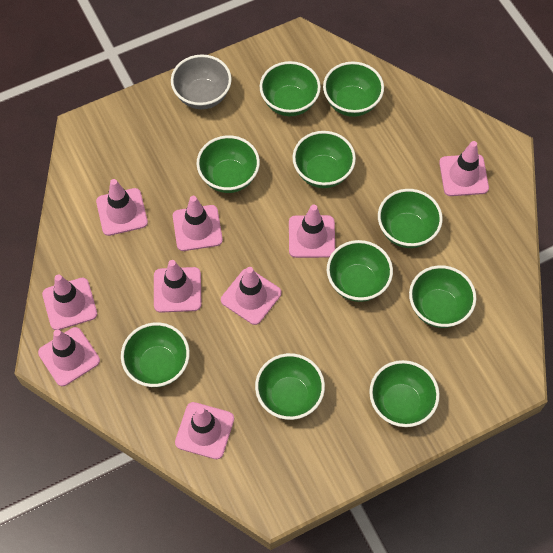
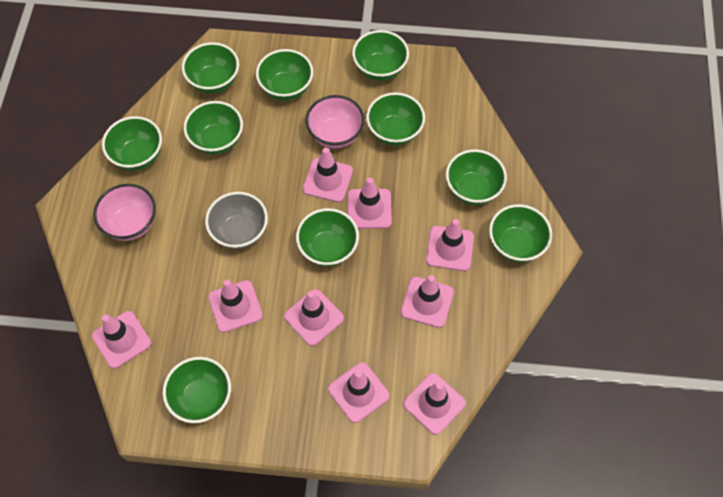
pink bowl: none = 0 -> [93,184,156,241] [306,95,365,148] = 2

